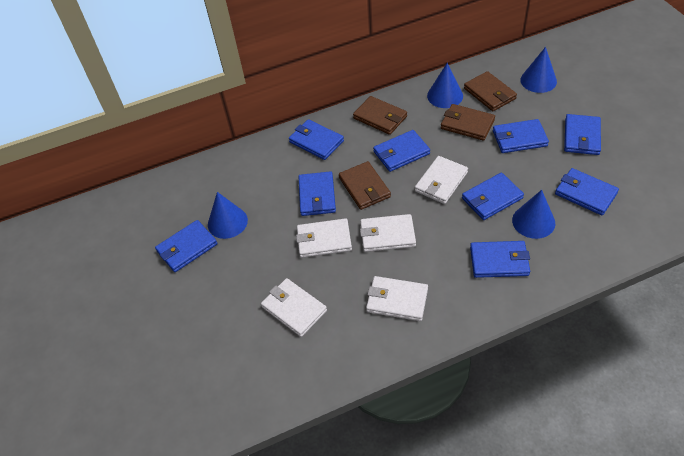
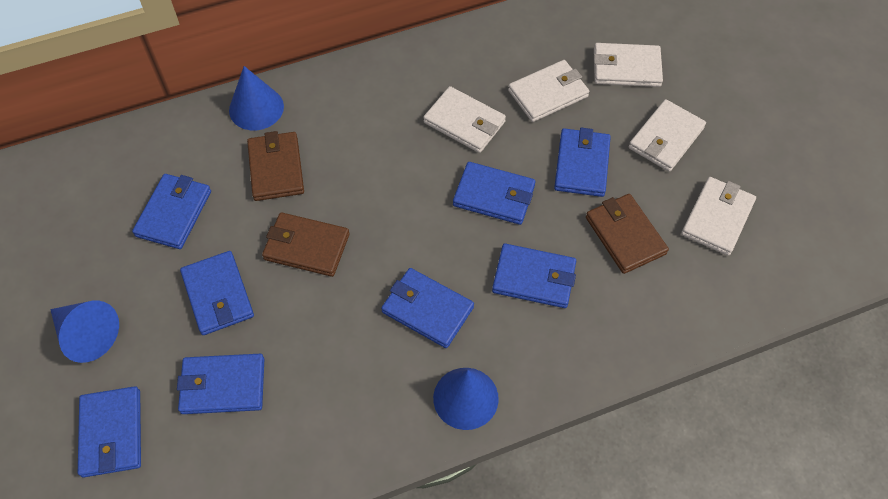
blue cone: [208,192,248,239] [427,63,463,108] [512,190,555,239] [520,47,557,93] = 4 -> [50,301,119,363] [229,66,284,130] [433,368,499,430] = 3
blue wallet: [155,220,217,272] [289,119,344,160] [298,171,336,216] [373,130,430,172] [462,173,524,220] [470,241,530,278] [493,119,549,153] [555,168,619,216] [564,114,601,155] = 9 -> [78,386,141,478] [132,174,211,249] [177,354,264,414] [180,251,254,335] [381,268,474,348] [453,162,535,225] [492,243,576,308] [554,128,611,197] = 8
brown wallet: [339,161,391,210] [353,96,407,135] [441,104,495,141] [464,71,517,111] = 4 -> [247,131,304,201] [262,212,350,277] [586,194,669,274] = 3

